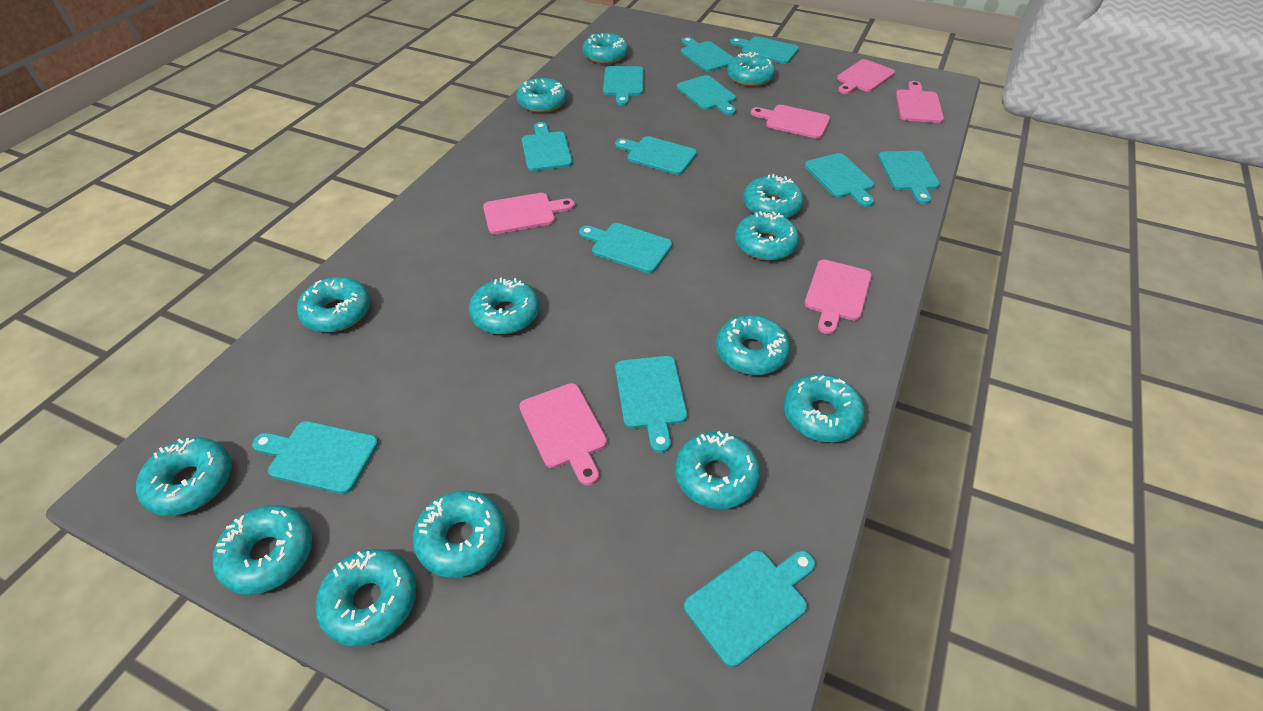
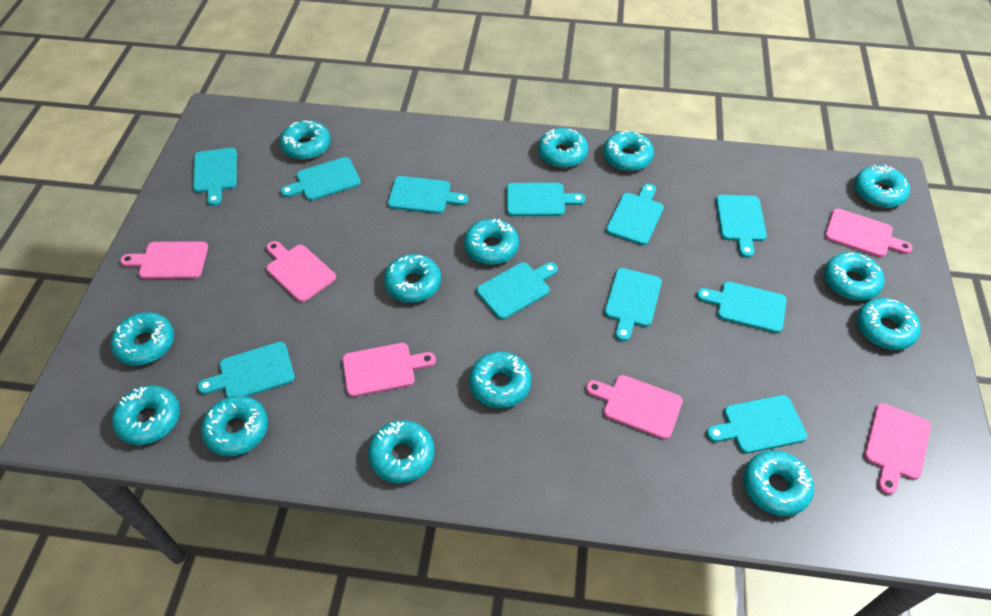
turquoise cutting board: [252,421,379,494] [522,122,572,171] [579,223,672,273] [603,66,644,106] [615,136,697,175] [615,356,687,453] [677,75,736,115] [681,37,734,72] [684,550,815,667] [730,36,799,64] [805,153,874,207] [878,151,940,204] = 12 -> [193,148,237,206] [198,342,295,397] [281,157,361,201] [388,176,468,214] [477,262,558,320] [507,183,585,216] [605,268,662,342] [606,184,664,245] [697,281,787,333] [707,395,807,454] [716,195,767,258] = 11

